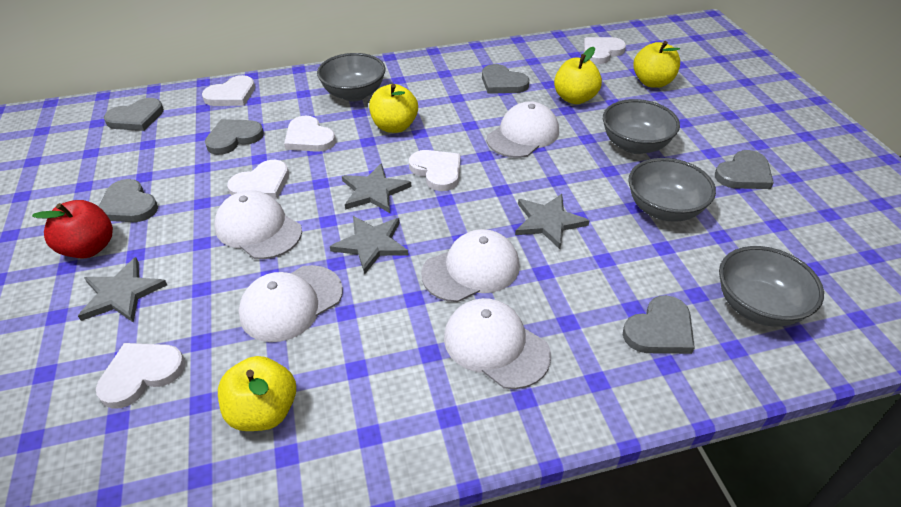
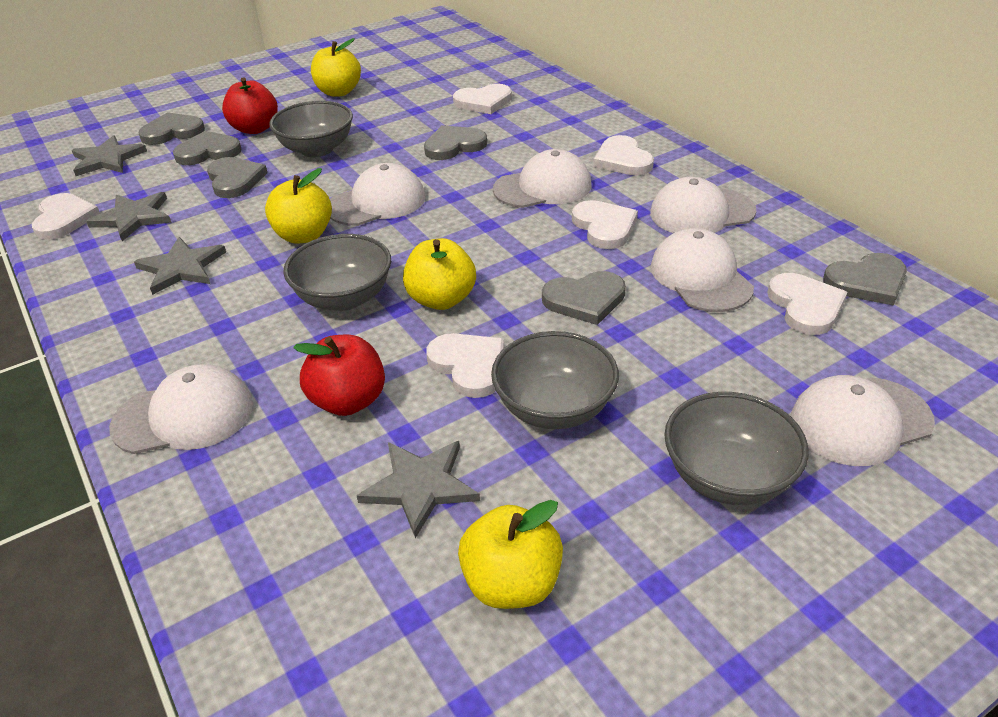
red apple: [32,200,113,258] = 1 -> [222,77,278,134] [293,335,385,416] = 2
white cap: [214,190,302,259] [239,265,343,342] [421,229,520,302] [444,298,551,389] [487,101,559,158] = 5 -> [109,364,253,454] [330,163,425,226] [493,149,591,208] [650,177,756,233] [651,228,754,312] [791,375,935,466] = 6

